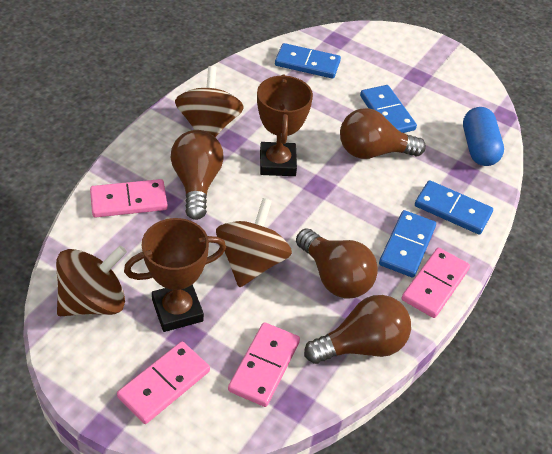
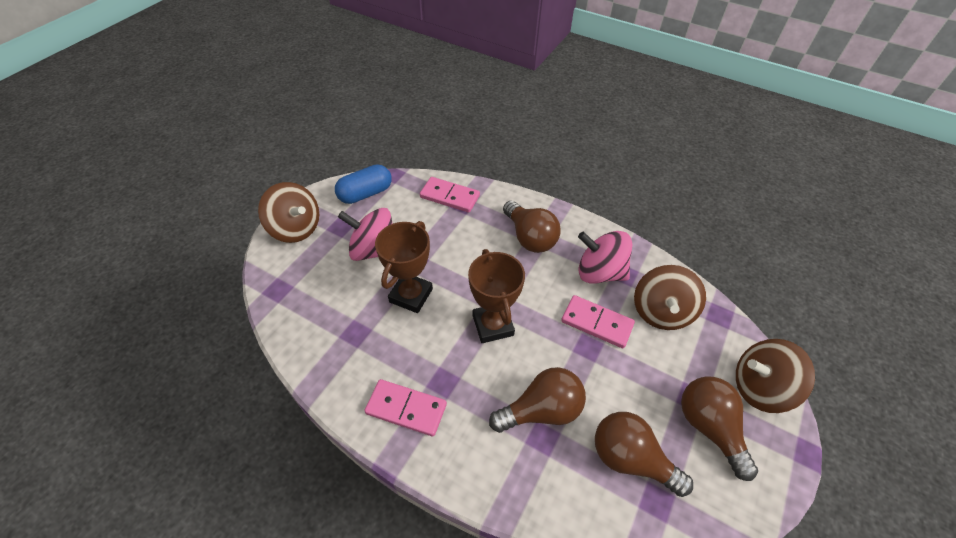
blue domino: [275,43,341,79] [360,85,417,133] [379,210,436,278] [415,180,493,235] = 4 -> none = 0
pink domino: [90,179,168,217] [117,341,210,424] [228,322,300,407] [402,248,470,318] = 4 -> [365,379,447,437] [420,177,480,213] [561,295,635,348] = 3
pink spinning top: none = 0 -> [338,208,392,261] [578,231,632,284] = 2

